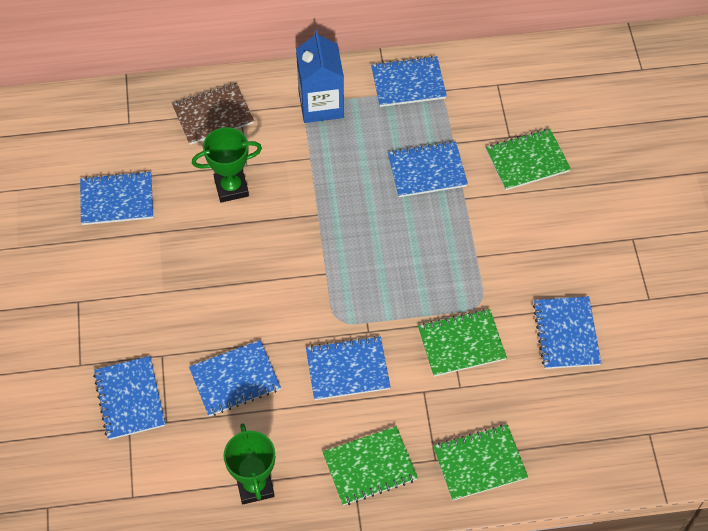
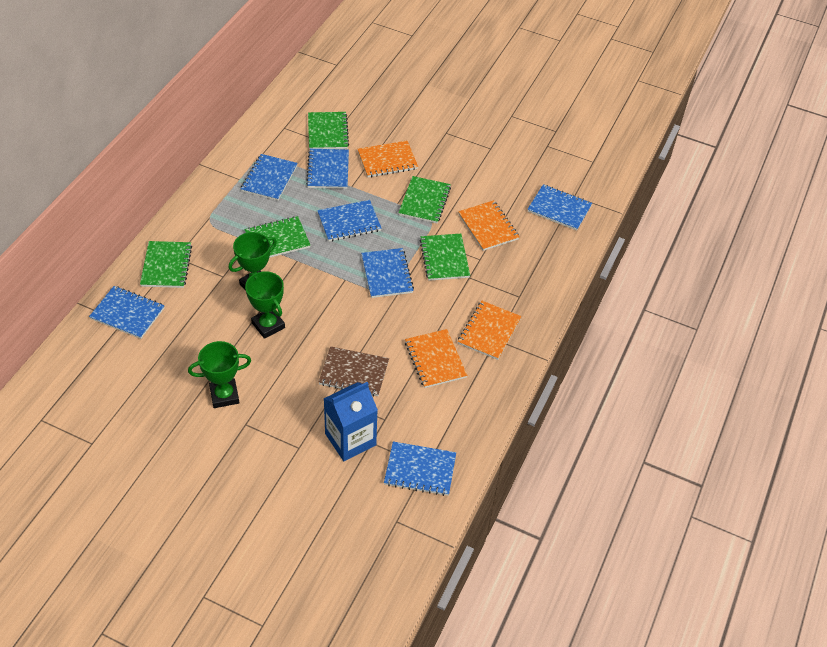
green notebook: [323,426,418,506] [418,309,507,377] [433,424,528,501] [486,129,571,190] = 4 -> [140,241,192,288] [244,216,310,258] [308,112,349,150] [398,176,451,223] [420,234,470,281] = 5
green trophy: [192,127,262,203] [223,423,275,504] = 2 -> [188,341,251,408] [228,232,277,291] [245,271,285,339] = 3
orange notebook: none = 0 -> [358,141,418,177] [405,329,467,388] [458,200,519,251] [458,301,522,360] = 4

